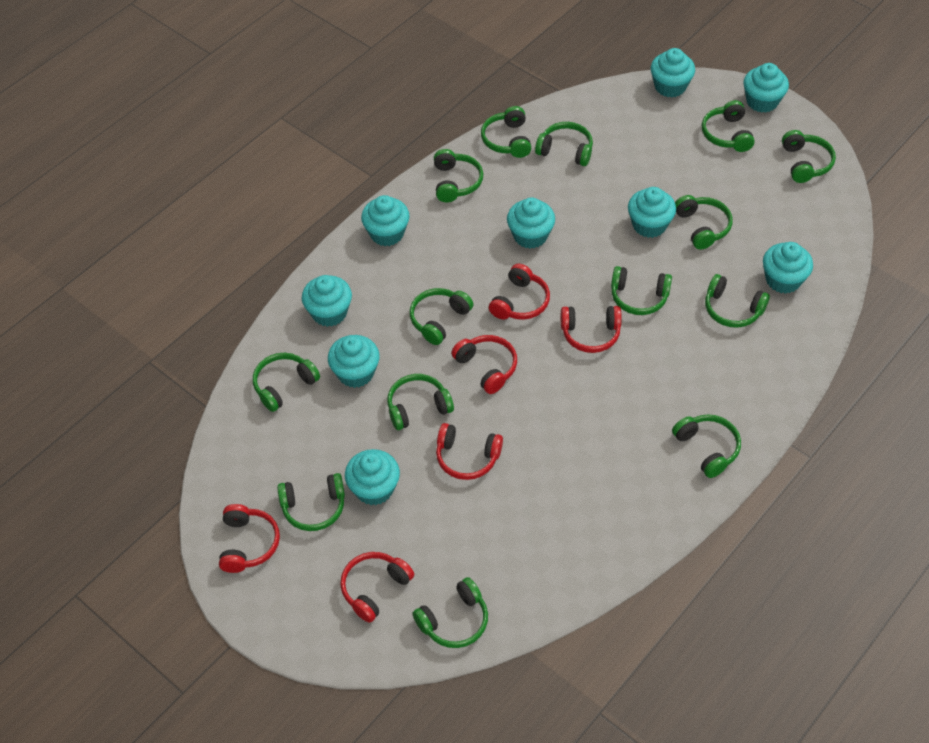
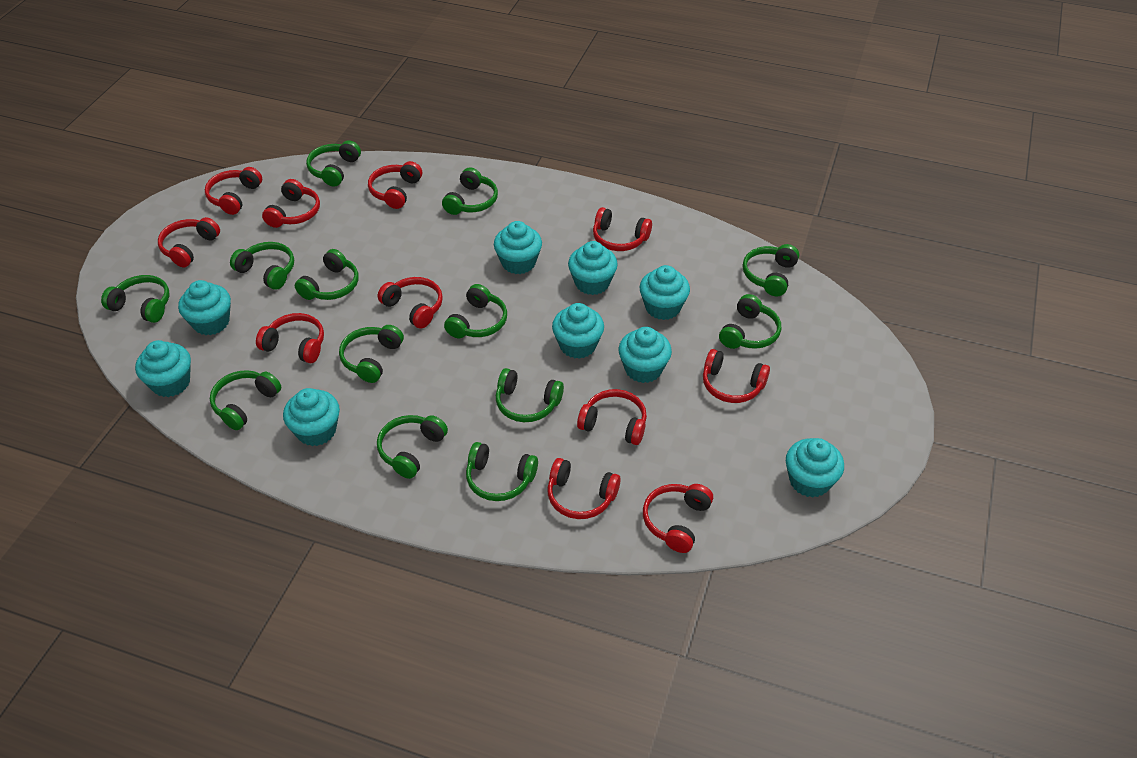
green headphones: [253,353,320,412] [277,473,345,531] [387,374,454,430] [410,288,474,345] [413,577,488,648] [434,149,483,202] [481,106,531,158] [535,122,593,166] [611,266,672,315] [672,414,741,478] [675,195,733,249] [702,100,755,152] [705,274,770,328] [782,130,836,183] = 14 -> [101,275,170,323] [210,370,281,430] [230,242,294,290] [295,249,359,300] [306,140,361,187] [339,325,404,383] [377,415,448,479] [442,167,498,215] [444,284,507,338] [466,442,538,501] [496,368,564,422] [719,294,781,349] [743,244,799,296] = 13
red headphones: [219,504,280,573] [340,552,414,623] [436,423,503,480] [451,335,517,394] [489,264,550,320] [561,306,622,353] = 6 -> [158,217,220,267] [205,167,262,215] [256,313,324,363] [262,179,320,228] [368,161,422,209] [378,277,443,329] [547,458,621,519] [577,389,647,445] [593,207,652,251] [643,484,713,553] [703,349,770,403] = 11

